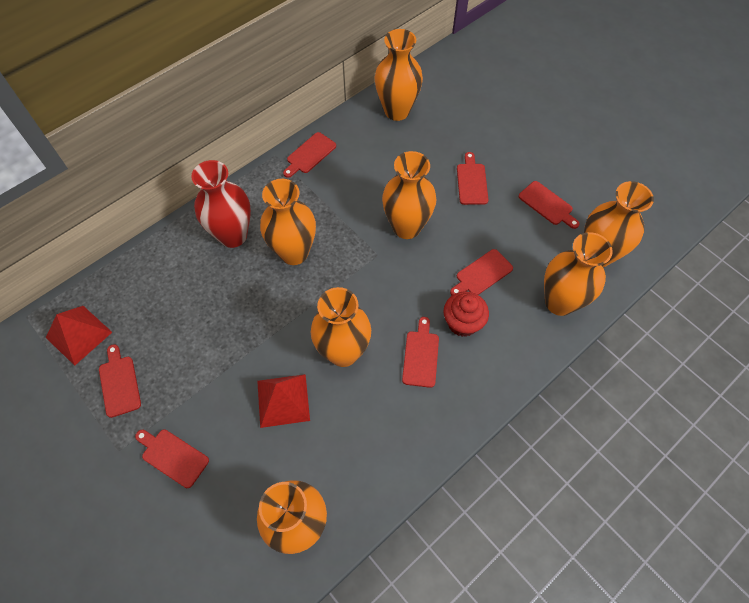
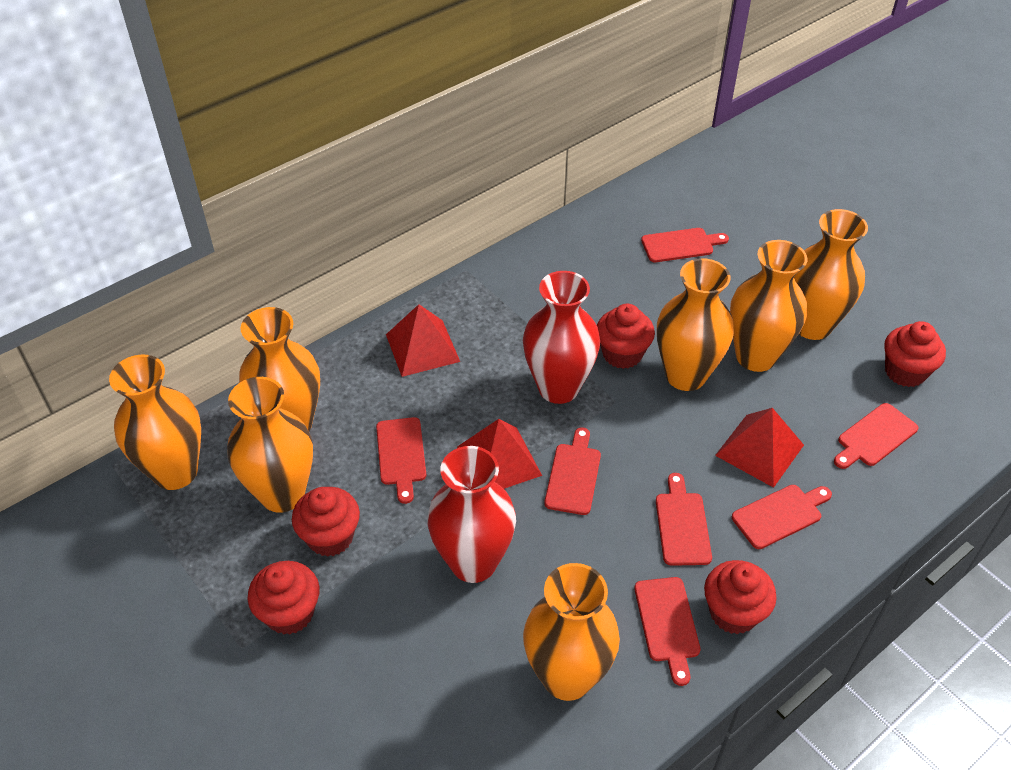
red cupcake: [444,291,489,337] = 1 -> [247,561,320,635] [292,487,360,557] [597,304,655,369] [704,560,777,634] [884,321,946,387] = 5
red pyramid: [46,306,112,366] [257,374,310,428] = 2 -> [386,304,460,377] [457,419,542,489] [715,408,804,488] = 3
red vase: [191,160,251,248] = 1 -> [427,446,516,583] [523,271,600,404] = 2

